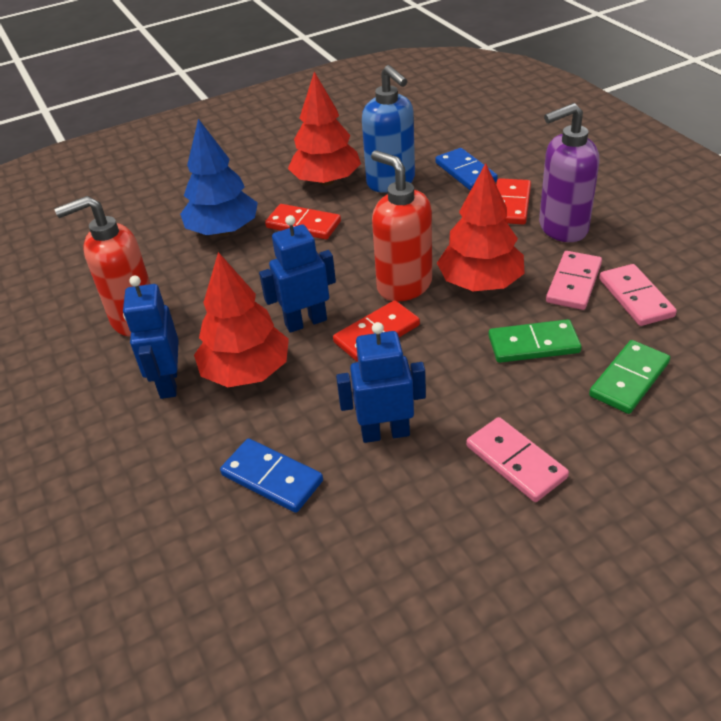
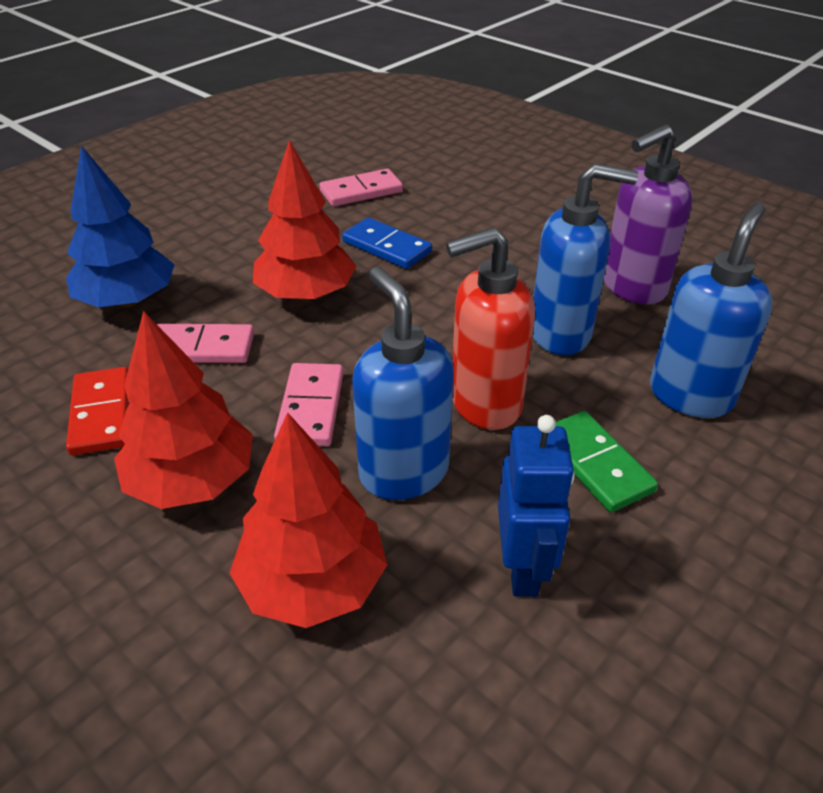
blue domino: [220,438,323,513] [435,148,498,191] = 2 -> [342,218,432,269] = 1
blue robot: [123,276,179,399] [259,215,336,333] [336,322,426,443] = 3 -> [498,415,575,597] = 1
blue soap dispenser: [362,65,415,193] = 1 -> [352,267,454,500] [533,164,638,355] [650,203,773,418] = 3
green domino: [488,319,582,363] [589,340,670,414] = 2 -> [556,411,658,512] = 1
red domino: [265,204,341,239] [333,300,420,362] [496,178,531,225] = 3 -> [66,367,129,455] = 1
red soap dispenser: [55,196,151,336] [371,150,432,301] = 2 -> [446,227,535,430] = 1

